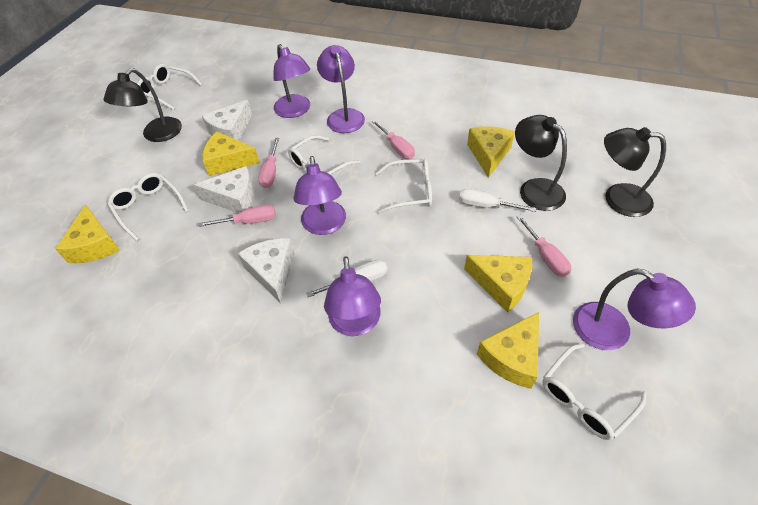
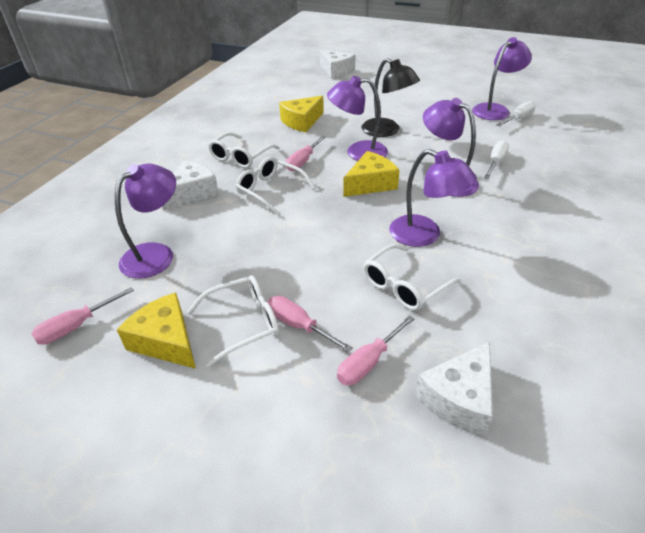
black lamp: [103,68,182,142] [515,115,567,211] [604,127,666,217] = 3 -> [361,58,420,137] = 1
white glasses: [107,173,189,241] [137,64,202,110] [288,135,361,175] [375,159,432,214] [542,344,646,440] = 5 -> [187,275,279,367] [208,132,280,168] [236,157,315,216] [363,244,461,311] = 4
yellow cheese: [55,204,120,263] [202,132,260,176] [464,255,532,312] [467,126,515,178] [477,312,539,389] = 5 -> [117,293,196,369] [279,96,324,132] [343,151,400,197] = 3

